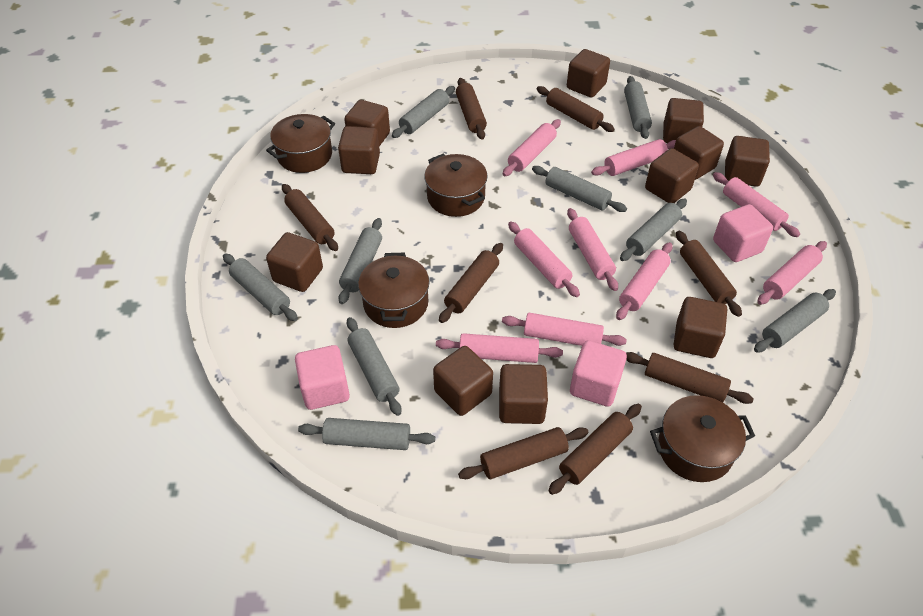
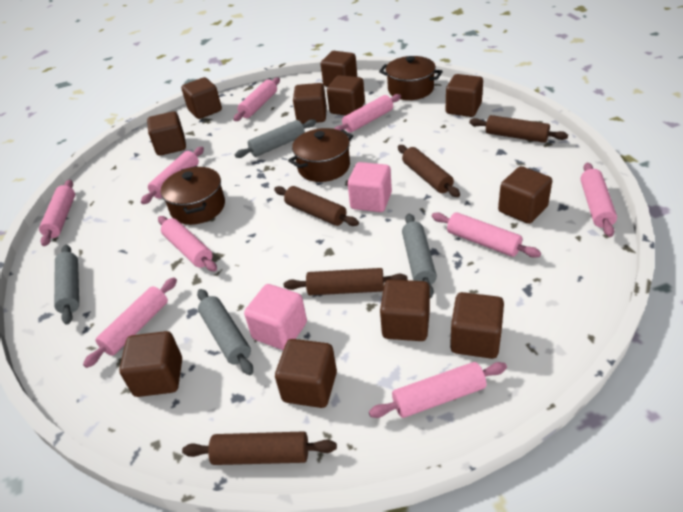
brown pot: [266,114,335,173] [358,253,430,328] [424,154,488,217] [650,395,755,482] = 4 -> [161,166,225,225] [288,128,353,182] [379,56,443,100] = 3
brown rolling pin: [282,184,338,251] [439,243,503,323] [456,78,487,140] [458,427,589,479] [537,86,615,132] [548,404,642,495] [626,352,754,404] [676,231,742,317] = 8 -> [182,431,337,465] [274,186,359,226] [284,268,408,295] [398,145,460,197] [469,115,568,143] = 5
grey rolling pin: [223,254,298,321] [298,418,435,450] [338,218,382,304] [347,317,402,416] [392,86,455,138] [532,166,627,212] [620,199,687,261] [624,76,652,139] [754,289,836,353] = 9 -> [54,244,79,324] [197,289,253,375] [235,119,316,158] [402,214,437,298] = 4
pink cube: [295,345,350,410] [570,340,627,407] [713,204,773,262] = 3 -> [244,284,307,350] [348,162,392,212] = 2

